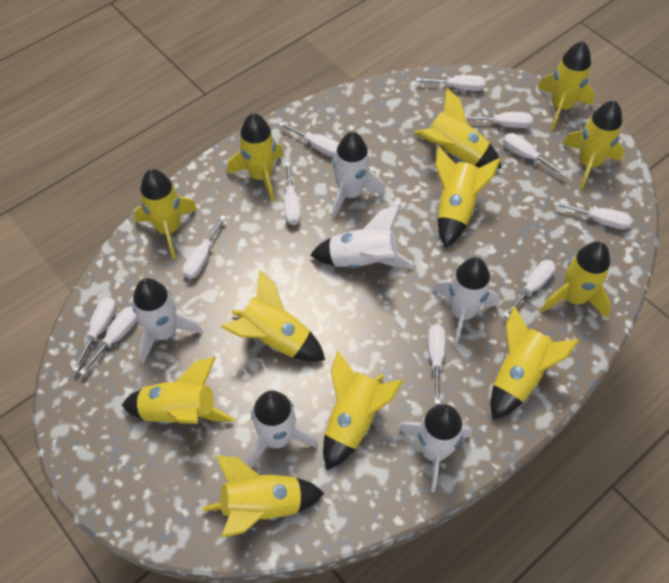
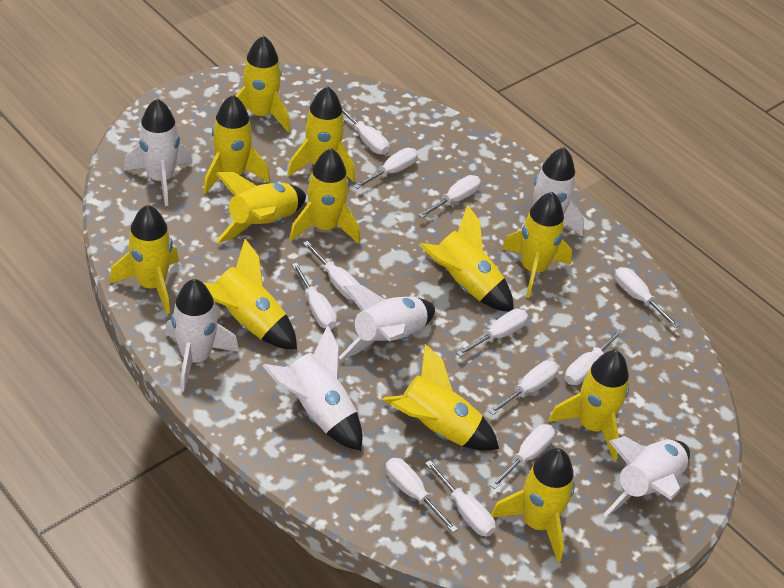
white screwdriver: [72,297,117,372] [79,306,138,375] [183,215,226,279] [278,122,339,157] [284,162,301,225] [416,75,486,91] [428,324,446,404] [465,112,533,128] [503,133,567,177] [504,260,556,318] [554,201,632,229] = 11 -> [292,263,337,329] [303,241,360,300] [341,106,389,155] [354,148,418,189] [386,458,458,533] [418,175,481,218] [425,460,496,537] [456,309,528,357] [489,361,558,415] [490,424,555,489] [565,329,624,385] [615,267,680,328] = 12

